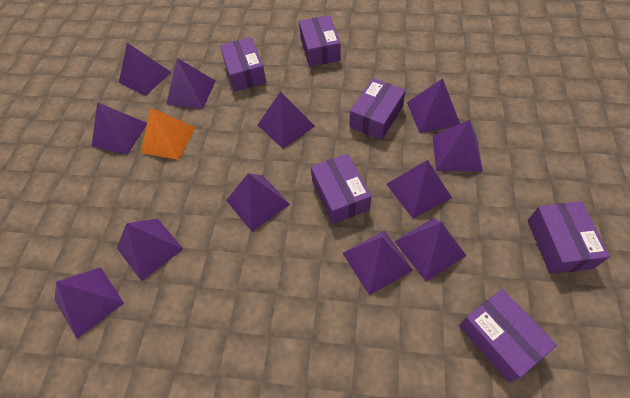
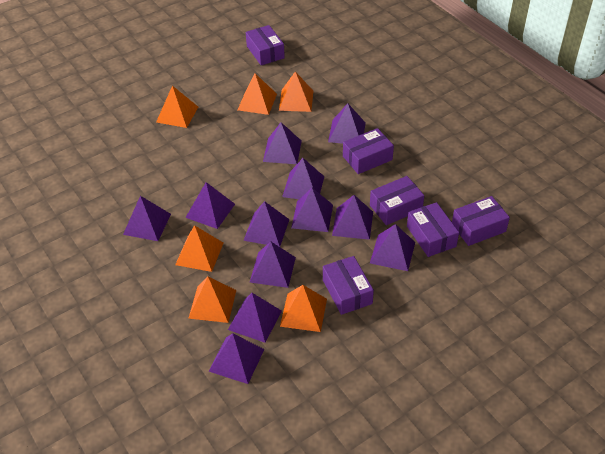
orange pyramid: [141,108,195,160] = 1 -> [156,86,198,128] [175,225,223,272] [188,277,236,323] [238,73,277,115] [279,72,313,112] [280,285,327,332] = 6

